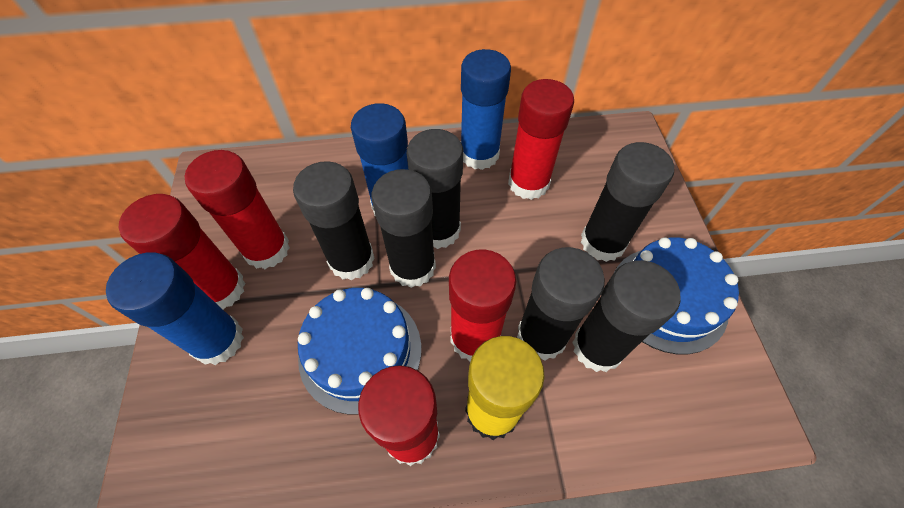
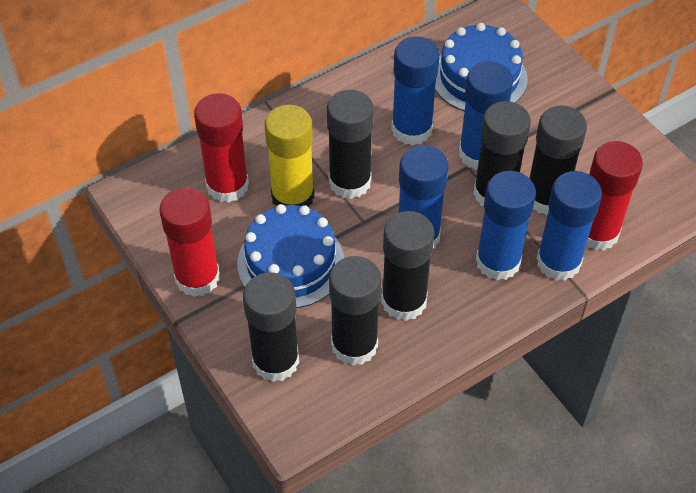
blue glue stick: [106,252,244,365] [351,103,409,216] [461,49,511,170] = 3 -> [391,37,440,145] [399,145,449,249] [459,61,513,170] [476,171,536,280] [537,171,602,281] = 5
red glue stick: [119,194,245,309] [185,150,290,269] [358,365,440,466] [449,249,516,362] [508,79,574,200] = 5 -> [159,187,220,297] [194,93,249,203] [586,141,643,251] = 3

